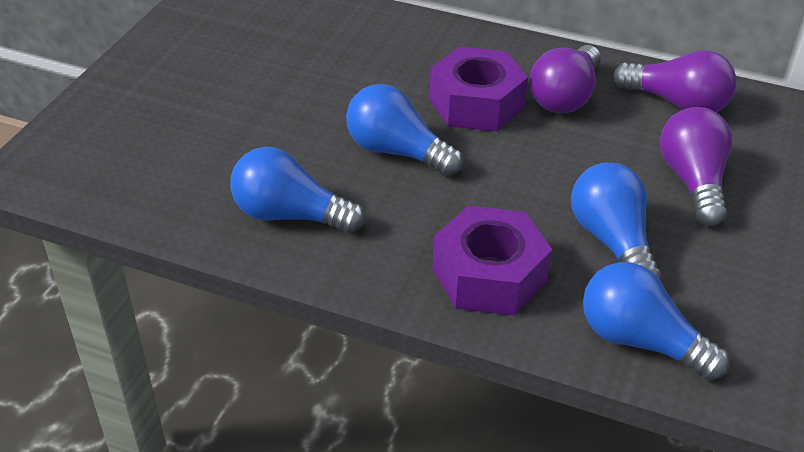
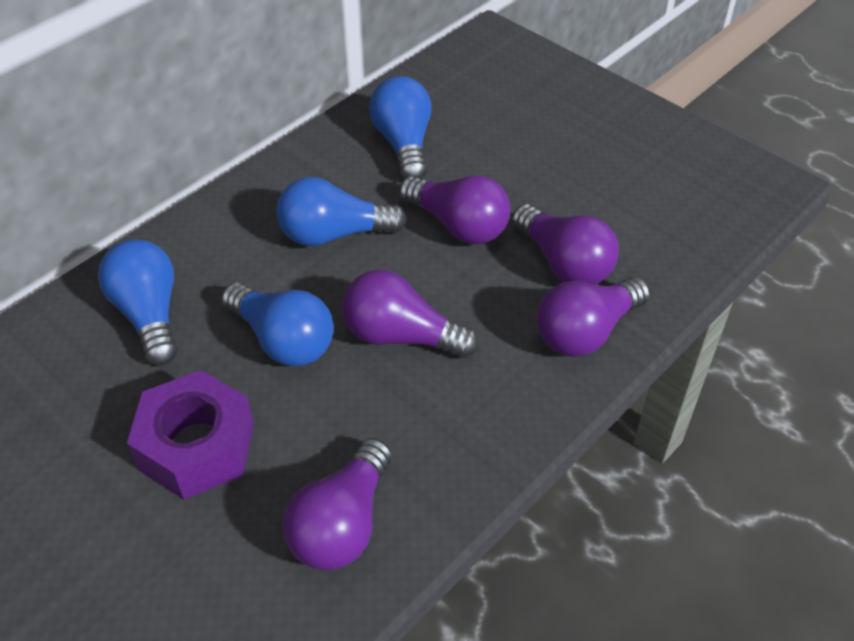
purple light bulb: [530,45,601,113] [614,50,737,112] [660,107,732,226] = 3 -> [283,438,392,570] [342,270,479,358] [399,175,510,244] [512,204,619,285] [536,277,650,357] = 5
purple nut: [429,47,528,131] [432,205,552,316] = 2 -> [127,370,254,499] = 1

